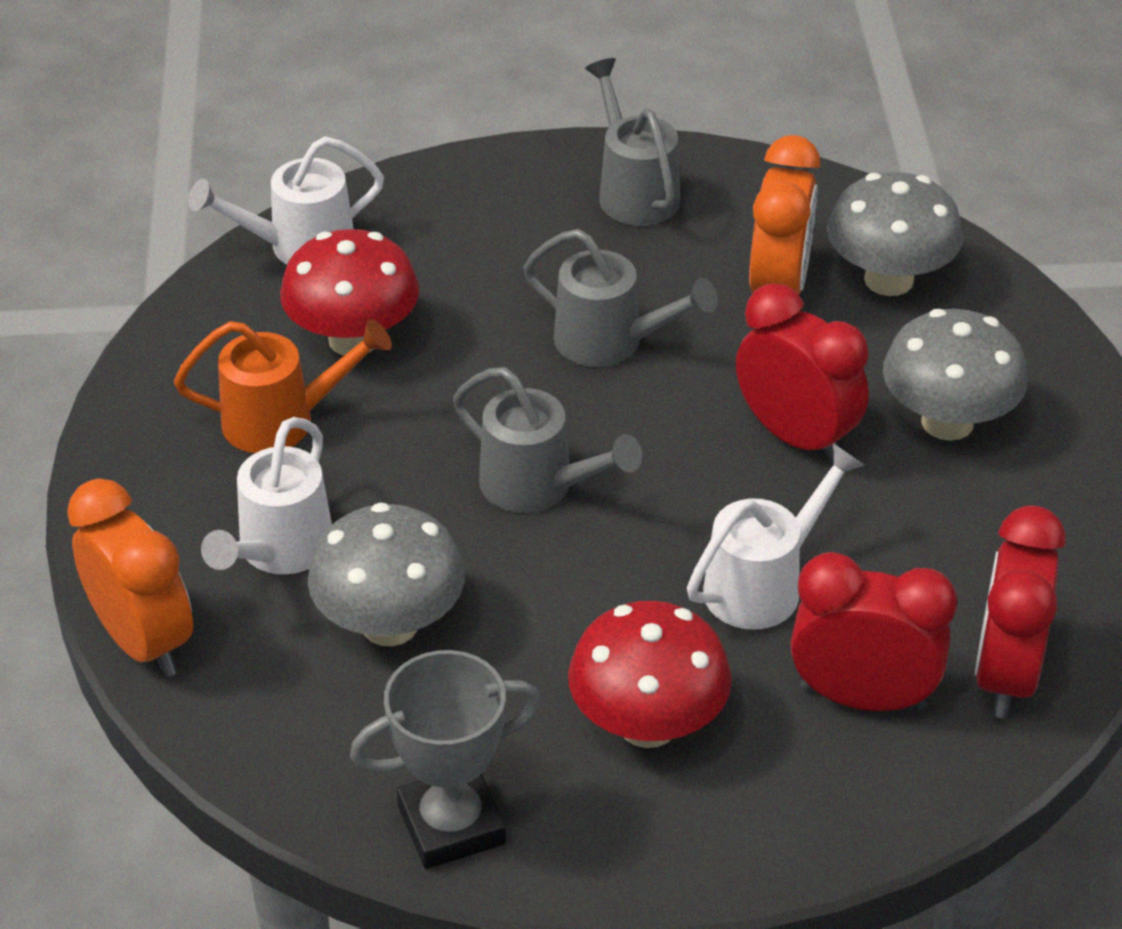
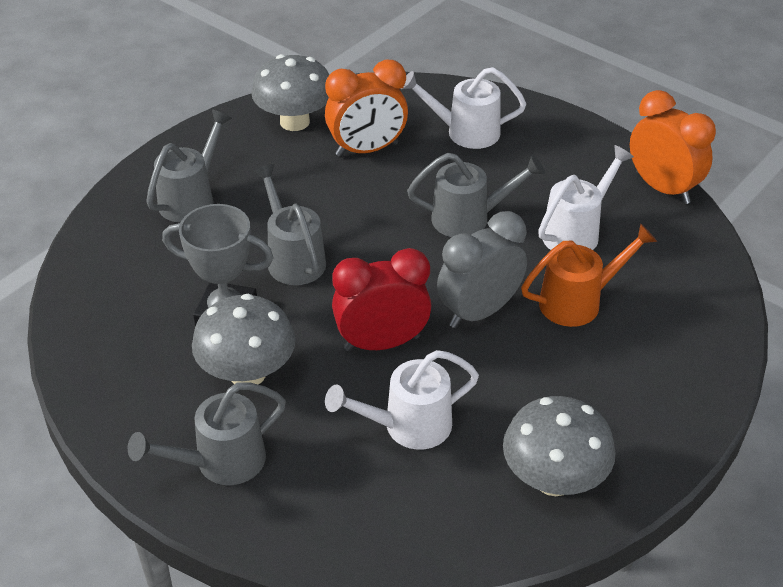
grey clock: none = 0 -> [437,211,527,328] = 1
grey watering can: [453,367,642,513] [523,229,718,367] [585,58,680,226] = 3 -> [128,382,286,485] [146,109,232,223] [253,164,326,285] [407,153,545,237] = 4
red clock: [736,283,869,464] [790,552,957,711] [975,505,1066,718] = 3 -> [332,248,431,351] = 1
red mushroom: [280,229,419,356] [568,601,732,748] = 2 -> none = 0

